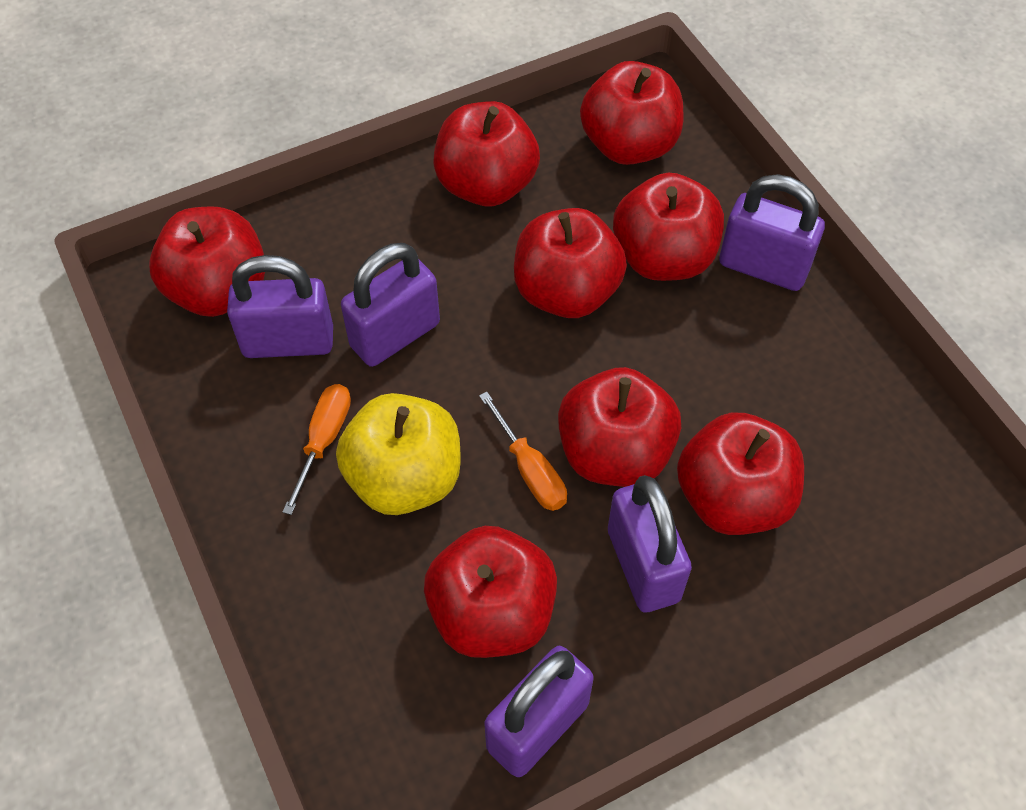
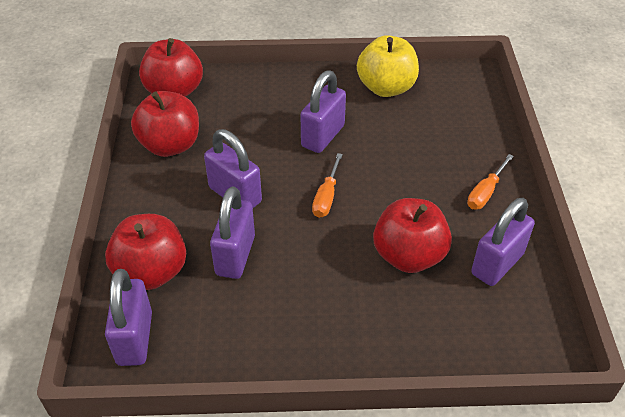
red apple: [149,206,265,317] [424,526,557,658] [433,101,540,206] [514,208,627,318] [558,367,681,487] [580,61,683,165] [613,173,724,281] [677,412,804,535] = 8 -> [105,214,186,290] [131,91,199,157] [139,38,203,97] [373,198,452,273] = 4

